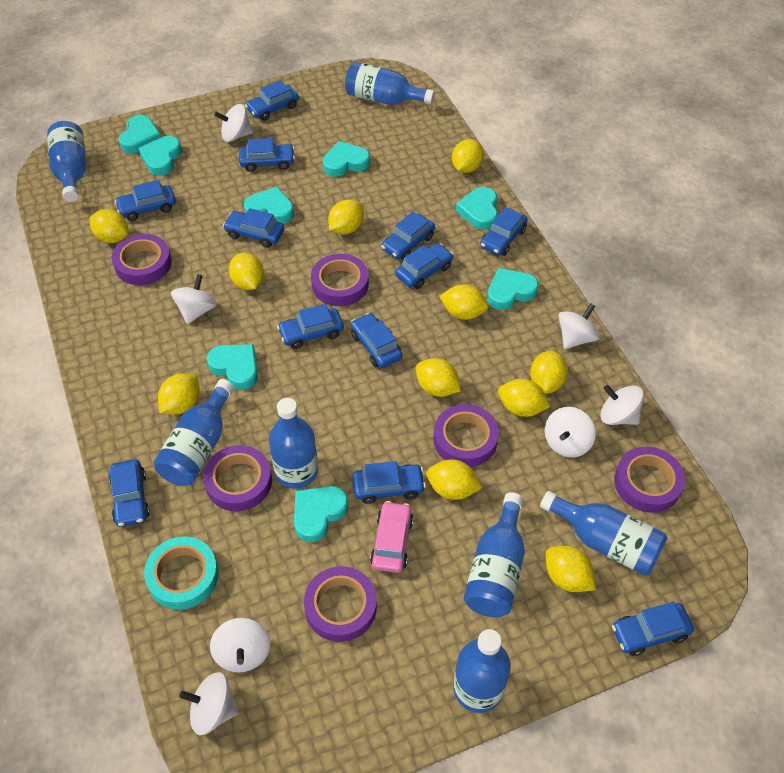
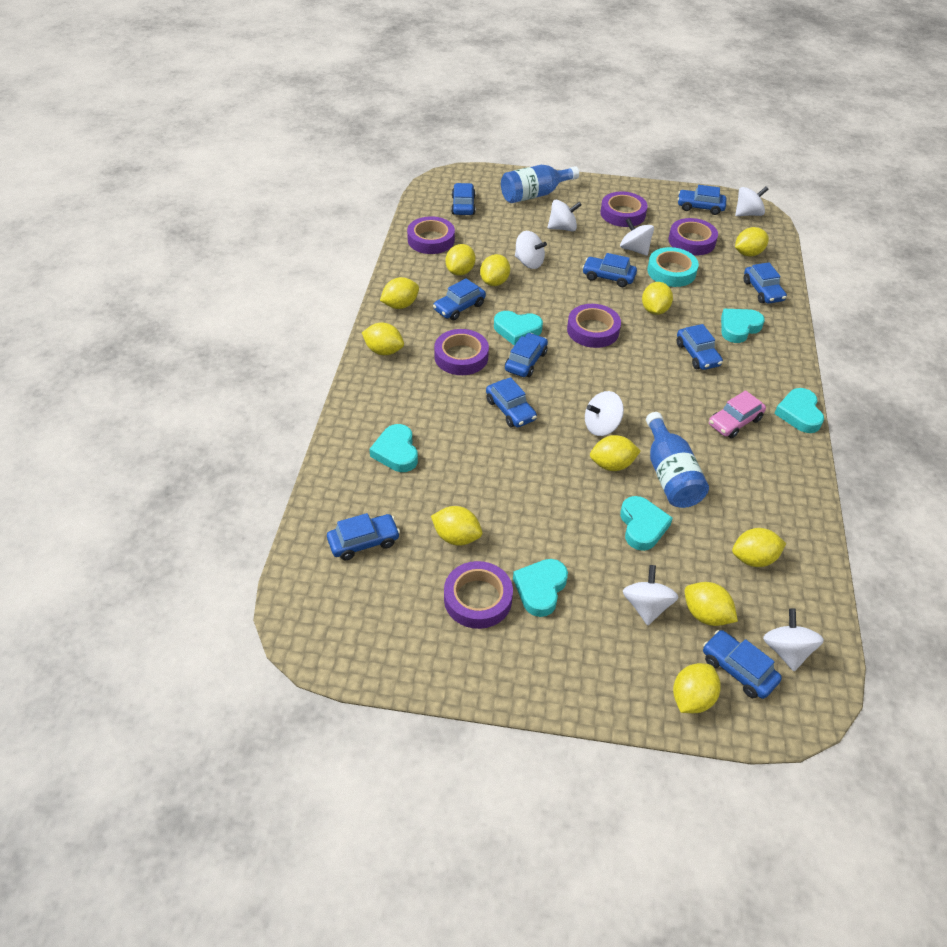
blue bottle: [47,121,86,202] [154,379,234,486] [269,398,318,489] [345,62,435,105] [453,629,511,713] [464,492,525,617] [540,491,668,576] = 7 -> [501,165,579,203] [646,412,709,508] = 2
blue car: [109,459,150,527] [115,180,176,221] [223,208,284,248] [239,138,295,172] [245,80,299,121] [277,304,344,349] [351,313,402,368] [352,461,426,504] [381,212,435,260] [395,243,453,289] [480,207,528,256] [612,602,694,656] = 12 -> [327,513,400,560] [433,278,486,320] [451,183,475,215] [486,377,537,427] [505,333,548,377] [582,253,637,287] [677,324,723,370] [678,185,726,215] [703,630,782,699] [744,262,787,304] = 10
turquoise heart: [119,115,161,154] [138,136,182,176] [207,344,258,390] [244,187,294,224] [294,486,348,542] [323,141,370,177] [456,187,498,230] [487,268,538,310] = 8 -> [369,424,418,472] [494,311,543,346] [513,559,568,617] [620,496,673,551] [721,309,765,343] [774,388,824,433] = 6

